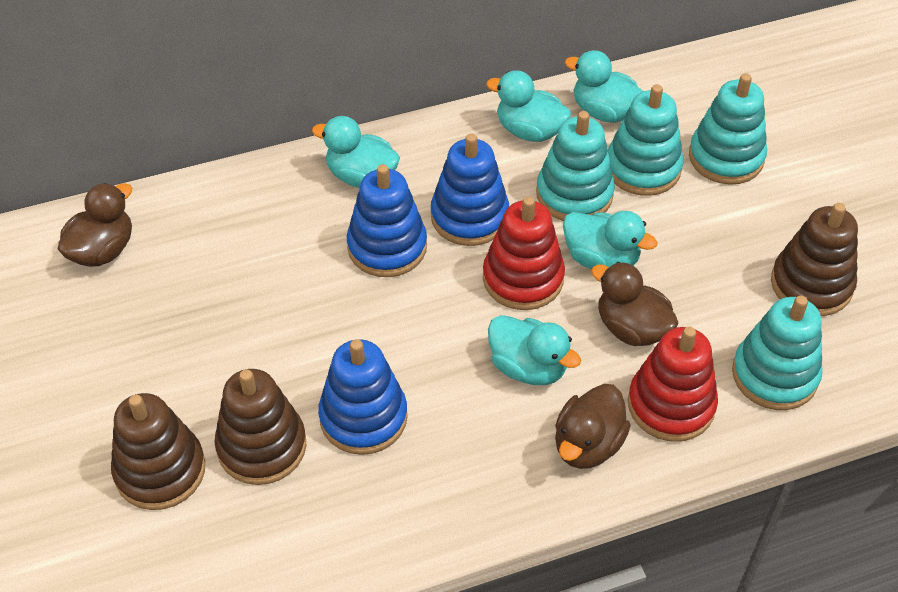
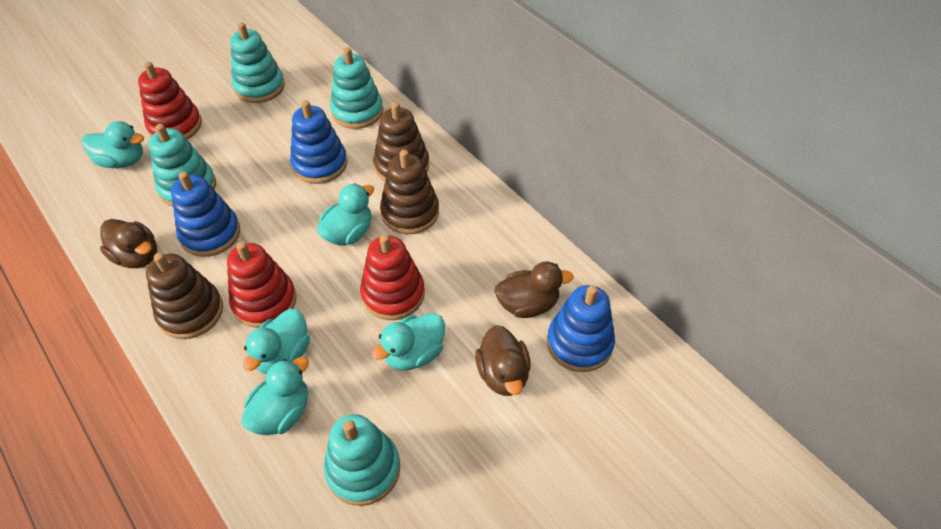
red stacking toy: [483,197,565,310] [628,327,718,442] = 2 -> [138,62,202,139] [227,242,296,328] [360,234,425,320] = 3

